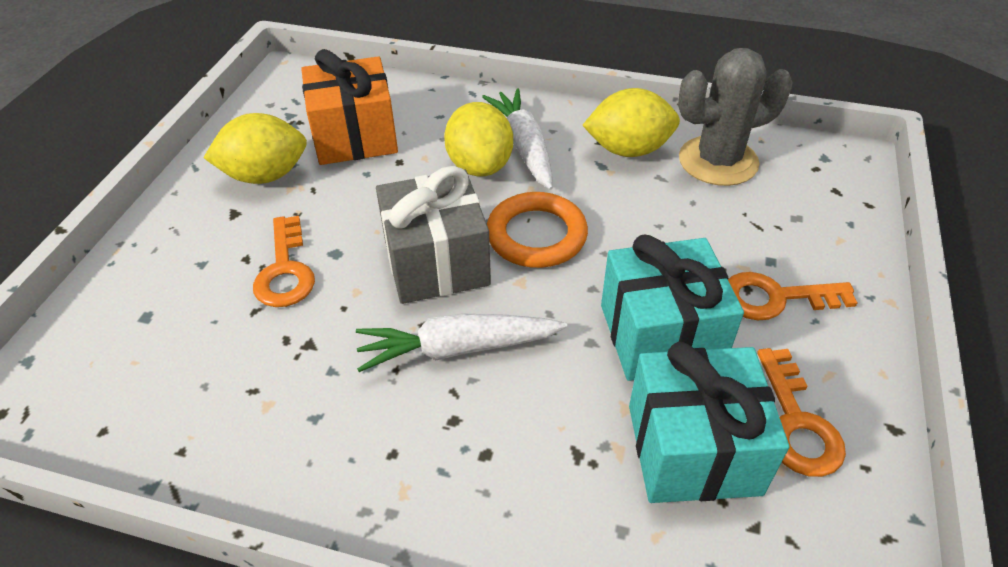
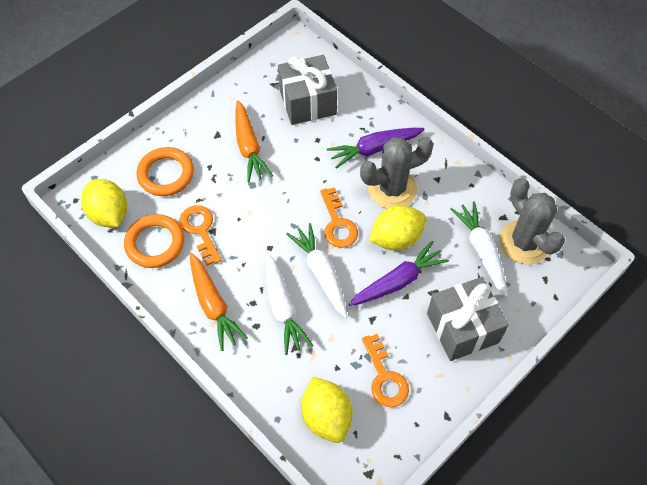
grey cactus: [678,48,792,186] = 1 -> [360,137,434,209] [499,178,565,265] = 2
grey gift: [376,166,491,304] = 1 -> [278,55,337,125] [427,277,508,361] = 2
orange carrot: none = 0 -> [190,253,248,351] [235,100,273,182] = 2
orange gift: [301,49,398,165] = 1 -> none = 0
orange ring: [487,192,588,268] = 1 -> [124,214,184,268] [136,147,194,196] = 2
purple carrot: none = 0 -> [327,128,425,169] [349,241,449,306] = 2
turquoise gift: [601,235,744,381] [629,342,789,503] = 2 -> none = 0
white carrot: [356,313,567,372] [482,89,553,190] = 2 -> [265,252,313,355] [286,223,347,318] [450,201,508,297] = 3

